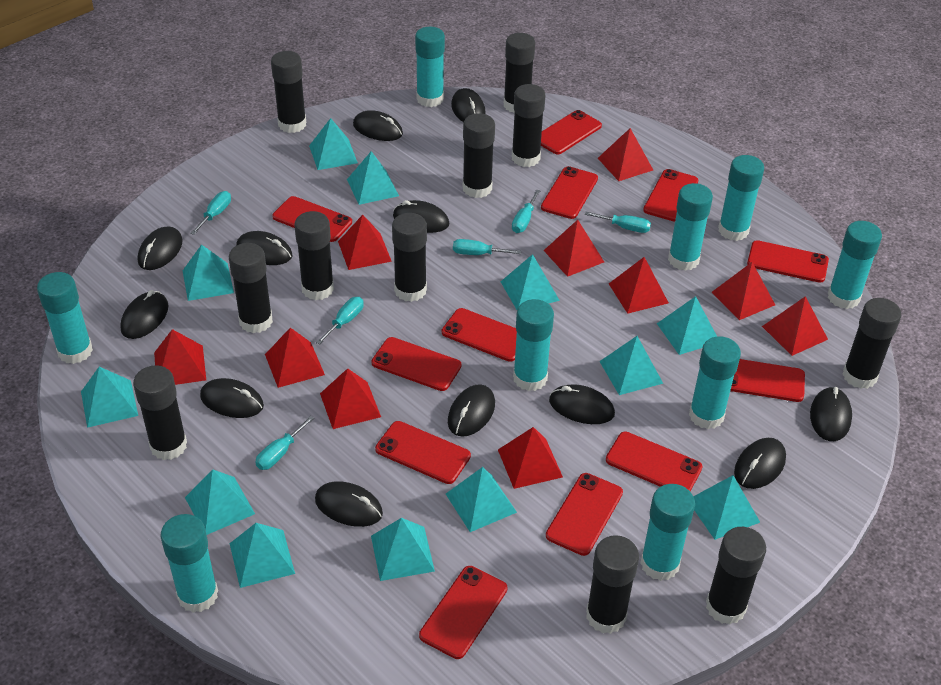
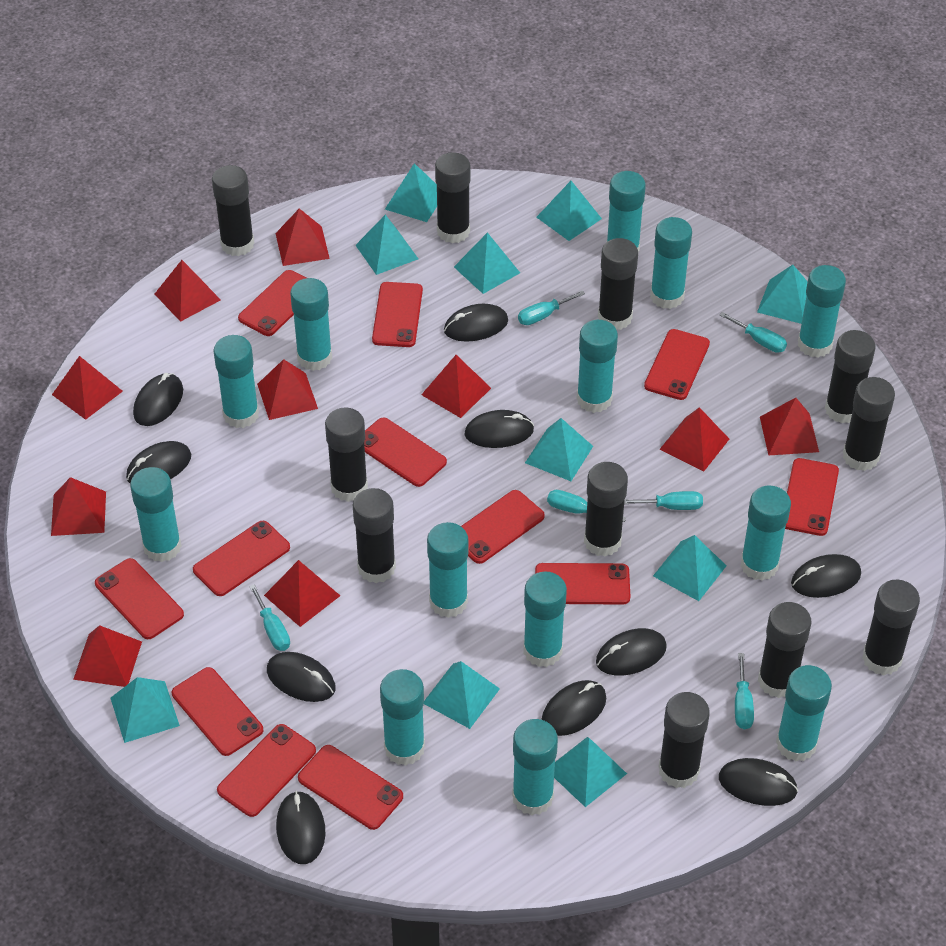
black mouse: [120,290,168,339] [138,227,183,270] [200,378,264,418] [236,231,293,265] [315,481,383,527] [353,110,403,141] [393,200,449,233] [448,384,495,437] [451,88,486,122] [549,384,615,424] [734,438,786,489] [810,387,852,441] = 12 -> [126,441,191,483] [133,373,183,426] [267,652,336,702] [276,791,325,864] [444,304,508,342] [465,410,534,448] [541,680,606,736] [596,628,667,676] [719,758,798,806] [791,554,861,598] = 10
turquoise glue stick: [37,272,93,364] [161,514,218,613] [415,27,445,107] [513,299,554,391] [640,484,695,581] [668,183,713,271] [689,336,741,429] [718,155,764,241] [828,221,882,309] = 9 -> [130,467,182,562] [213,335,259,428] [290,278,332,371] [380,669,425,766] [427,522,468,618] [512,719,558,816] [523,571,567,667] [576,320,618,413] [606,171,646,254] [650,217,692,309] [741,485,791,581] [776,665,832,761] [798,265,846,358] = 13
turquoise pyramid: [81,367,138,428] [183,244,234,301] [185,469,255,535] [229,523,295,588] [309,118,358,170] [347,151,399,205] [371,518,435,581] [446,467,517,532] [501,254,560,310] [599,336,663,395] [657,296,717,355] [693,475,760,540] = 12 -> [110,677,180,743] [356,215,418,275] [385,163,437,222] [424,661,500,729] [454,232,520,294] [525,418,593,481] [536,181,602,241] [554,737,627,807] [653,535,727,601] [757,265,808,324] = 10

